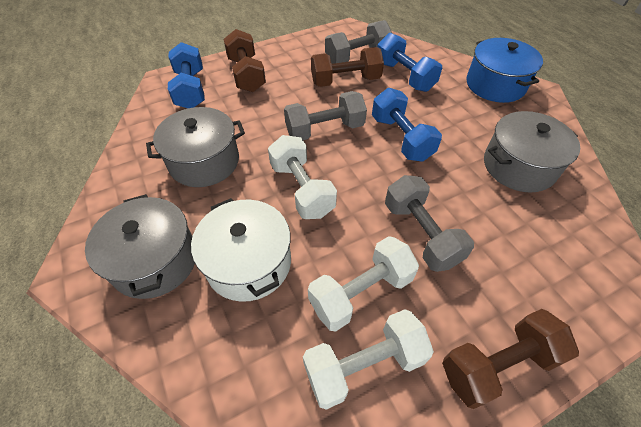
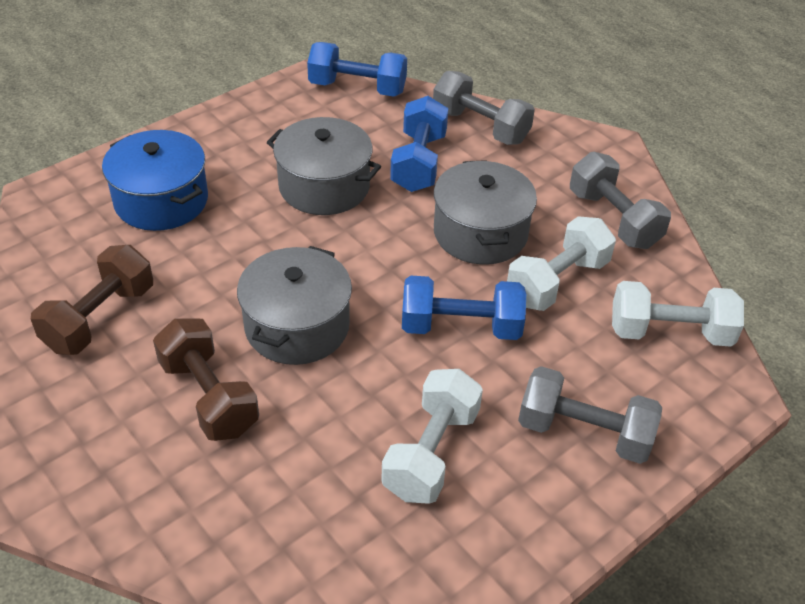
brown dumbbell: [224,29,266,92] [311,47,384,87] [442,309,579,409] = 3 -> [31,245,153,355] [153,318,259,441] = 2
white pot: [191,198,291,302] = 1 -> none = 0

